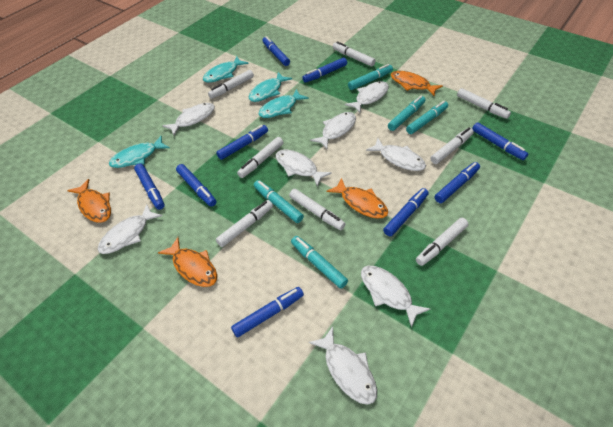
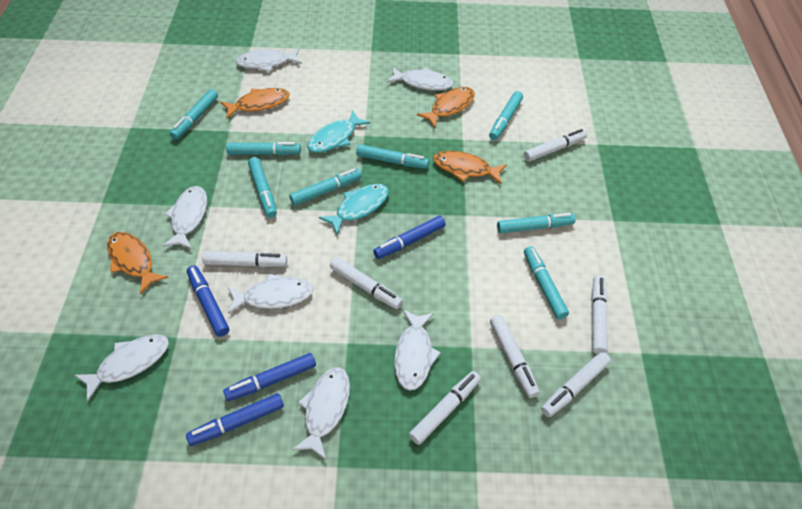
blue marker: [134,164,165,210] [176,164,217,207] [216,125,268,160] [231,287,304,337] [262,36,290,66] [302,57,347,83] [383,188,429,236] [435,162,480,203] [472,122,528,160] = 9 -> [186,393,284,446] [187,265,229,337] [223,353,316,401] [373,216,446,259] = 4
turquoise fish: [109,136,170,168] [203,56,249,83] [249,72,292,102] [258,89,309,118] = 4 -> [307,110,370,153] [319,184,389,234] = 2
turquoise marker: [254,180,304,223] [291,236,348,289] [348,64,393,90] [388,96,426,131] [406,101,448,134] = 5 -> [170,89,218,140] [226,142,301,155] [248,157,277,218] [290,168,362,205] [356,144,429,169] [489,91,523,140] [497,213,575,233] [524,246,569,319] = 8
white fish: [98,204,162,254] [162,103,215,135] [276,149,332,187] [309,326,377,405] [310,112,356,149] [345,81,389,113] [361,266,430,328] [366,138,426,171] = 8 -> [75,334,169,401] [162,186,207,249] [228,273,313,314] [236,48,302,72] [292,367,350,460] [387,67,453,90] [394,310,441,391] = 7
white marker: [208,70,254,99] [216,200,273,247] [237,137,284,178] [289,189,346,230] [333,41,376,67] [416,218,468,266] [430,127,474,164] [457,88,511,119] = 8 -> [202,251,287,267] [330,257,403,309] [409,371,481,445] [490,315,540,398] [524,129,587,162] [541,352,611,417] [592,275,608,354] = 7

